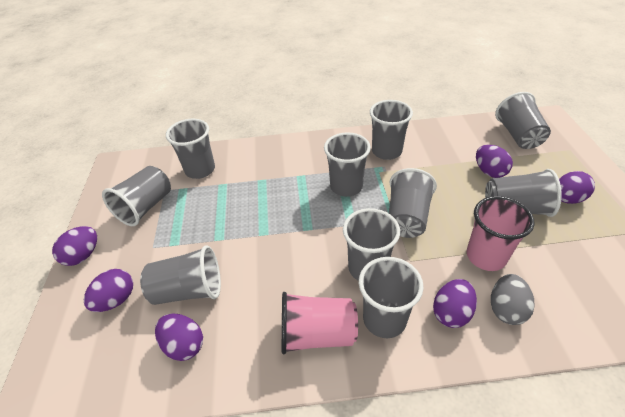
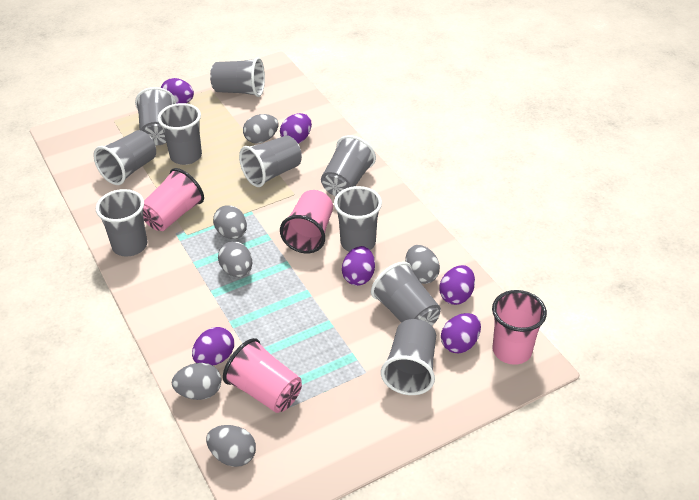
grey egg: [491,274,534,325] = 1 -> [172,363,221,400] [206,425,256,467] [213,205,247,239] [218,241,252,277] [243,114,279,144] [405,245,440,284] = 6
pink cup: [282,292,358,354] [467,196,534,271] = 2 -> [143,168,204,231] [223,338,302,413] [280,190,333,253] [492,290,547,365] = 4

